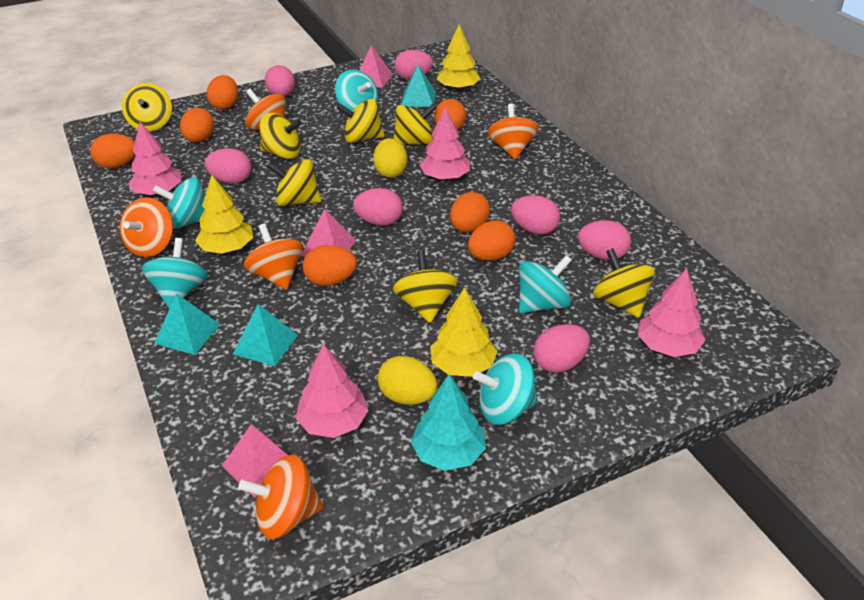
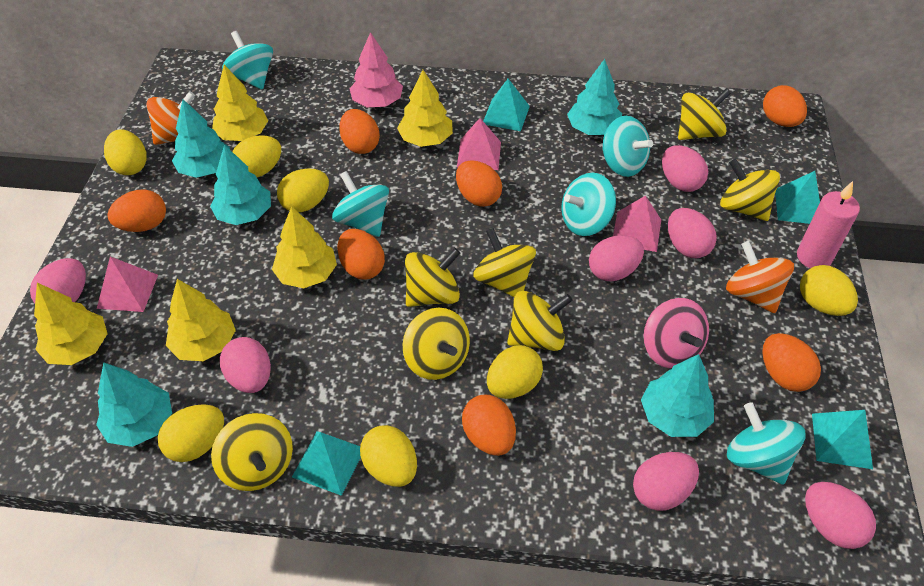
orange spinning top: [119,197,173,257] [238,455,324,539] [244,224,303,290] [245,89,286,130] [487,103,539,159] = 5 -> [147,91,195,145] [726,241,794,313] = 2
pink candle: none = 0 -> [797,181,860,268] = 1
pink spinning top: none = 0 -> [644,298,709,368] = 1
pink tree: [128,122,181,196] [296,344,369,438] [419,107,470,181] [638,268,705,357] = 4 -> [349,32,403,107] = 1
turquoise pyramid: [154,293,220,355] [233,304,298,366] [401,65,436,107] = 3 -> [292,431,361,496] [483,79,530,131] [775,171,820,224] [812,410,873,469] = 4
turquoise tree: [411,374,486,471] = 1 -> [96,362,172,447] [172,99,230,178] [210,145,271,225] [567,59,622,135] [641,354,714,437] = 5
yellow egg: [373,138,407,178] [378,356,438,405] = 2 -> [104,129,147,175] [158,404,224,462] [232,135,281,177] [277,168,329,212] [360,425,417,487] [487,345,543,399] [800,265,858,316] = 7
yellow tree: [195,175,253,254] [430,287,497,377] [437,25,480,91] = 3 -> [34,283,108,365] [166,279,236,361] [212,65,268,141] [272,206,337,288] [397,70,453,147] = 5

